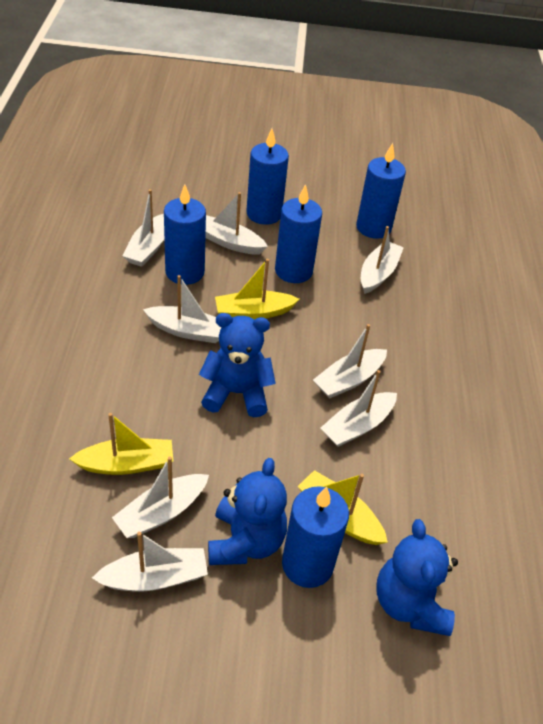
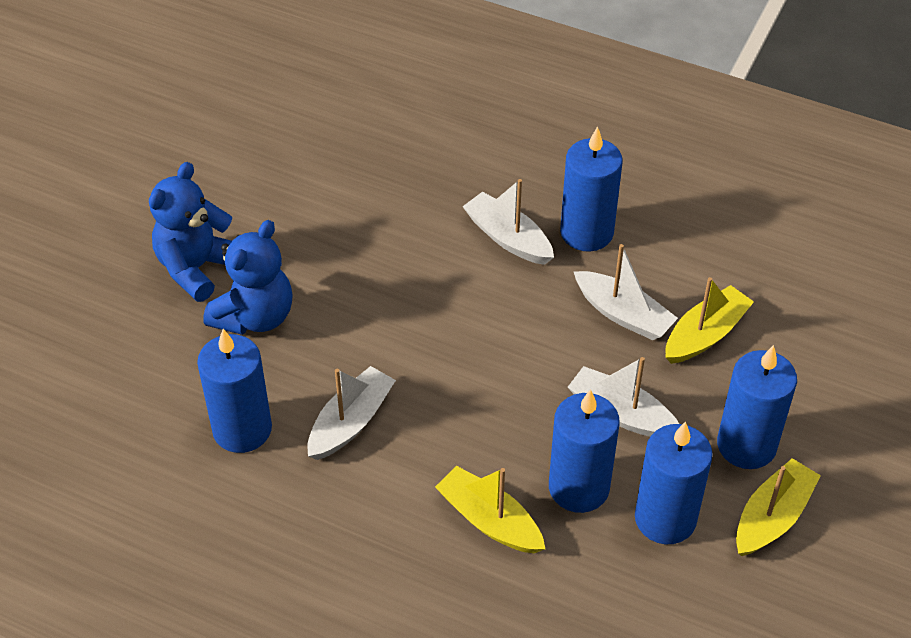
blue teddy bear: [199,313,276,417] [208,458,287,565] [376,519,458,636] = 3 -> [149,162,232,302] [203,220,293,335] = 2
white boat: [92,532,208,592] [112,456,209,538] [122,189,164,267] [143,275,221,343] [205,192,268,255] [313,324,387,398] [320,370,397,447] [361,226,404,294] = 8 -> [307,366,396,460] [462,179,554,265] [568,357,679,437] [574,244,678,340] = 4

